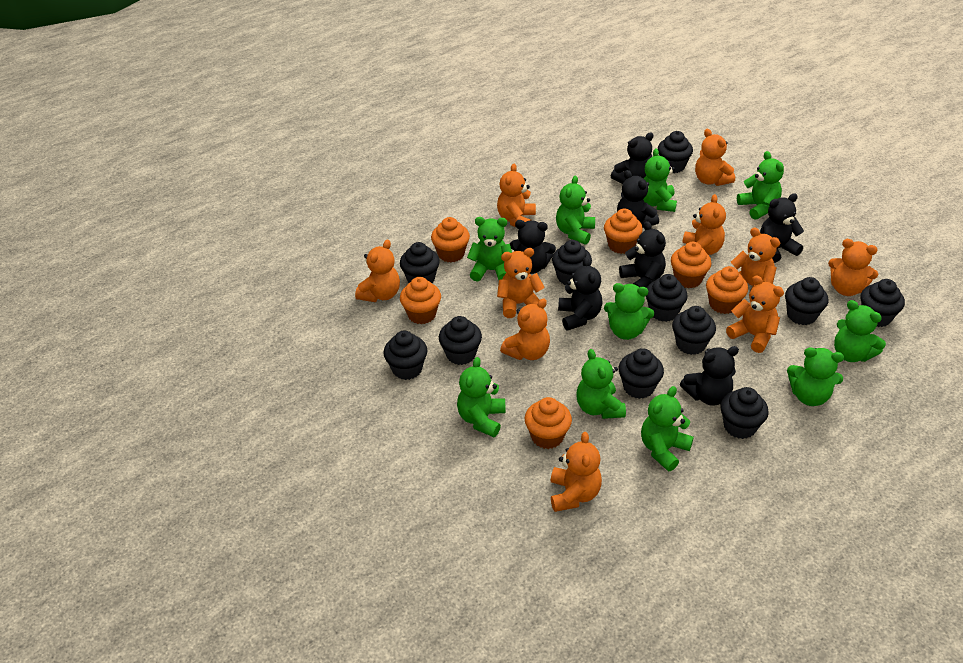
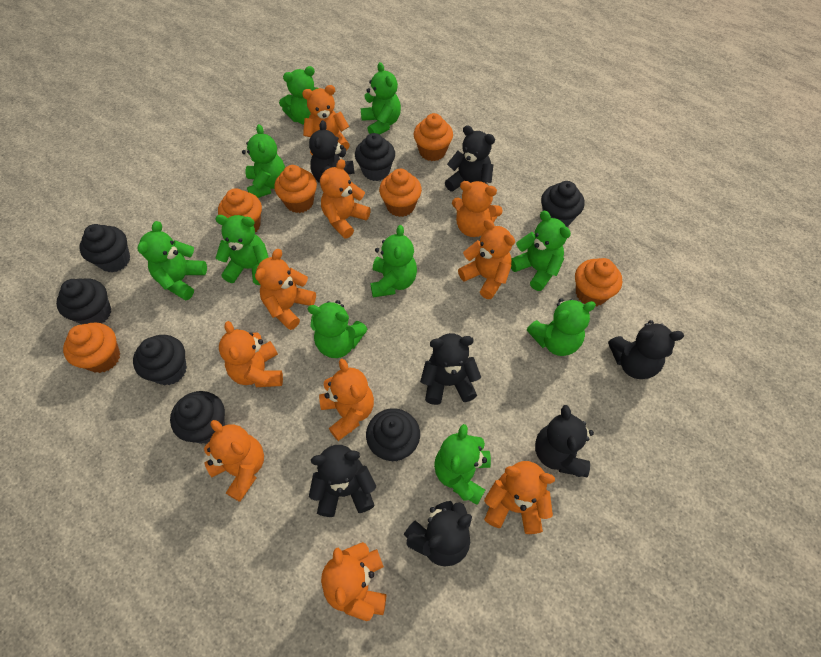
black cupcake: [383,331,427,380] [400,242,440,283] [439,316,482,365] [552,240,592,285] [619,348,664,399] [646,274,687,322] [658,131,693,173] [672,306,716,355] [720,387,769,439] [785,277,828,325] [861,279,905,327] = 11 -> [56,278,111,324] [79,224,130,273] [133,335,187,385] [170,391,225,444] [355,133,395,181] [366,408,420,462] [541,181,584,227] = 7

